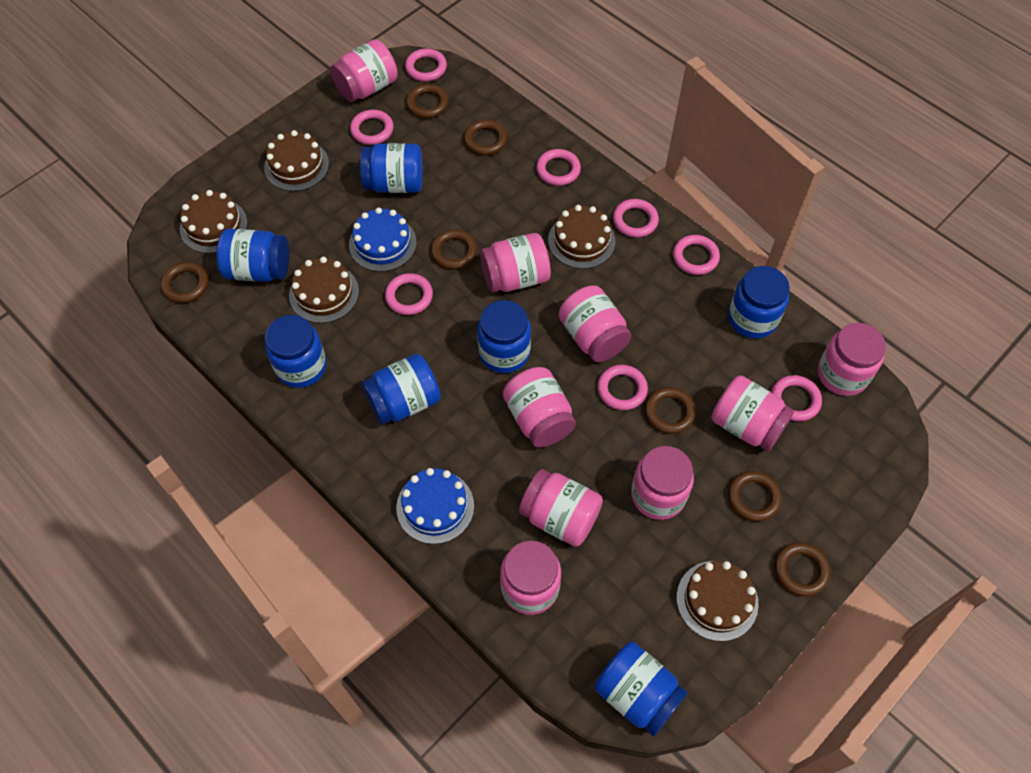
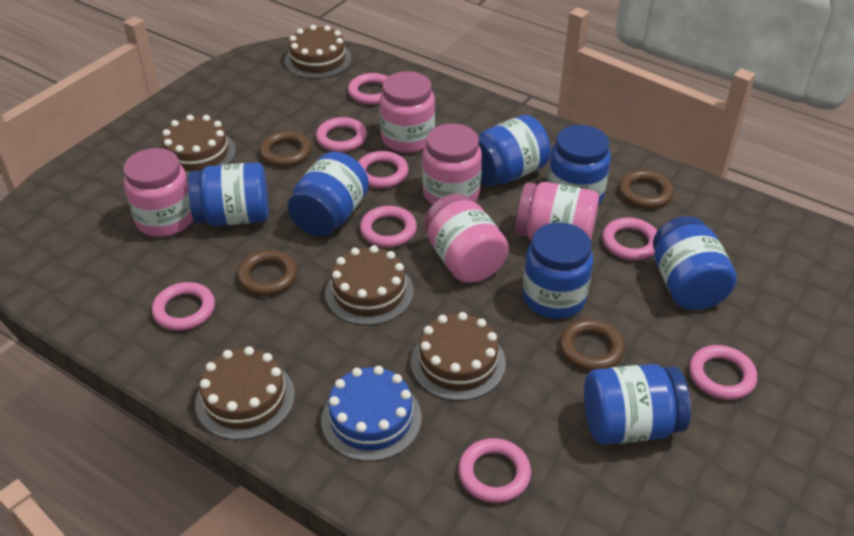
blue cake: [349,207,417,272] [396,468,474,544] = 2 -> [321,366,422,461] = 1
brown ring: [160,262,209,303] [406,84,449,118] [431,229,477,269] [464,120,507,155] [645,387,696,434] [728,471,782,522] [774,542,830,596] = 7 -> [237,250,298,296] [259,131,312,167] [559,319,625,371] [618,170,674,209] = 4
pink jar: [330,39,398,102] [480,233,551,292] [500,540,561,615] [503,367,576,448] [519,469,603,547] [559,286,631,362] [631,446,694,520] [711,375,794,451] [818,323,886,396] = 9 -> [124,148,193,237] [380,71,435,153] [422,124,482,205] [424,194,509,283] [515,182,599,241] = 5

